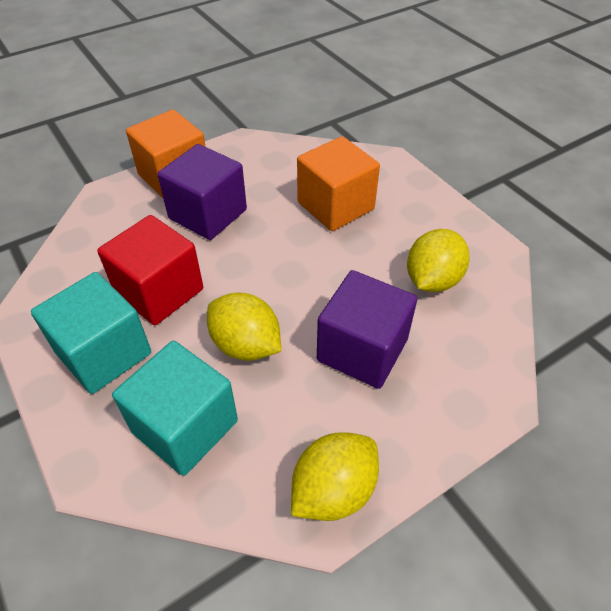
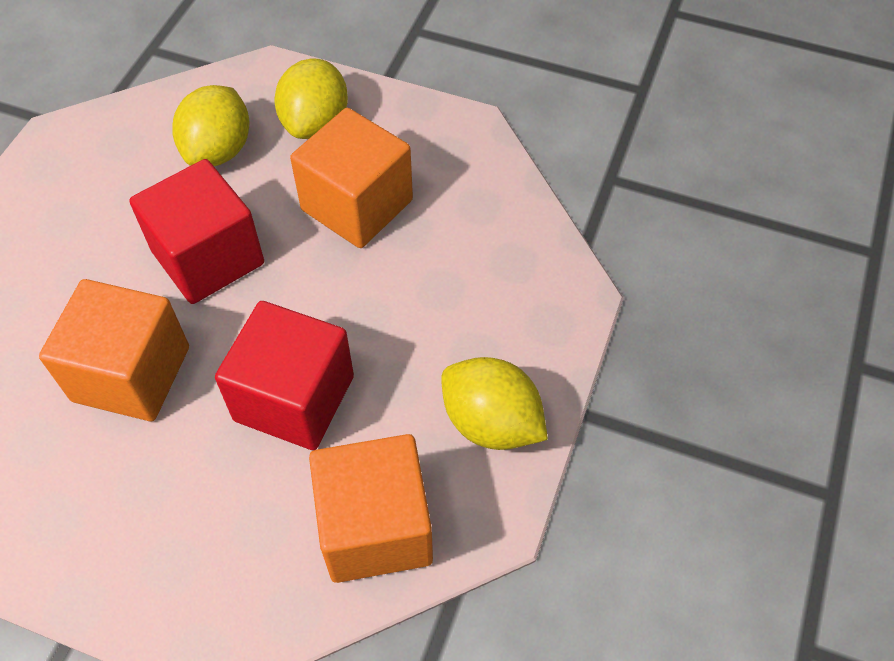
orange cube: [126,110,205,198] [297,136,380,231] = 2 -> [39,279,189,421] [290,108,413,248] [309,434,433,583] = 3
purple cube: [157,144,247,240] [317,270,417,389] = 2 -> none = 0
red cube: [97,215,203,325] = 1 -> [129,159,264,304] [215,301,354,450] = 2
turquoise cube: [31,272,151,394] [112,341,238,476] = 2 -> none = 0

